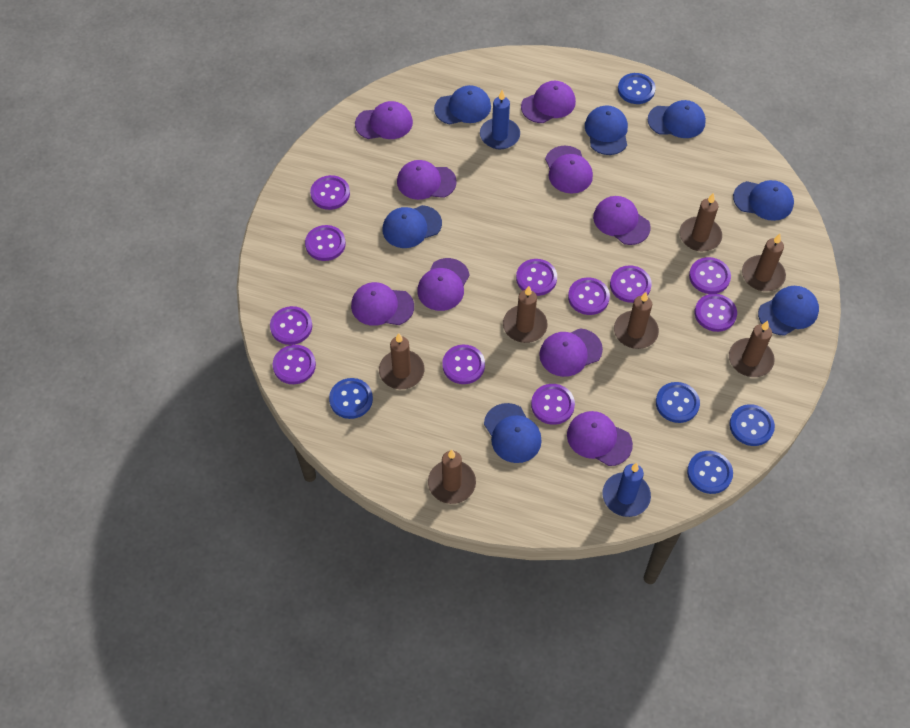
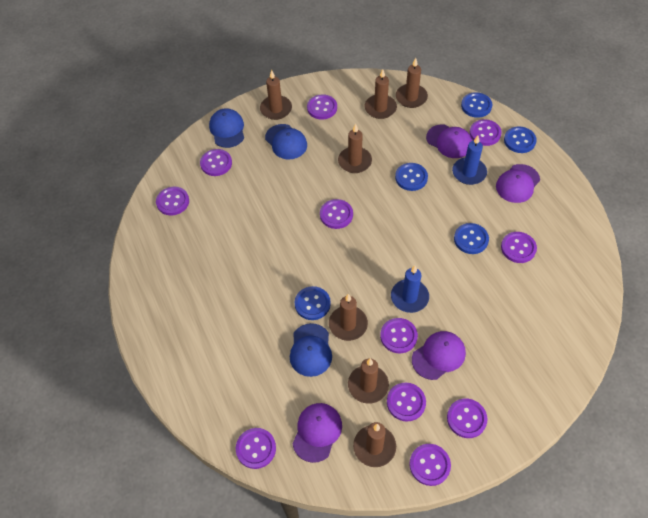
blue cap: [383,205,442,248] [434,85,491,125] [484,403,542,463] [585,105,628,155] [648,100,706,138] [733,180,794,221] [758,286,819,336] = 7 -> [209,108,244,148] [265,124,307,159] [290,323,332,377] = 3
purple cap: [351,282,414,326] [355,101,413,139] [397,160,457,200] [417,258,470,311] [521,81,576,123] [539,328,603,377] [545,146,593,194] [567,411,633,466] [593,196,651,245] = 9 -> [292,403,342,463] [412,331,466,380] [426,124,472,158] [496,164,540,203] = 4

